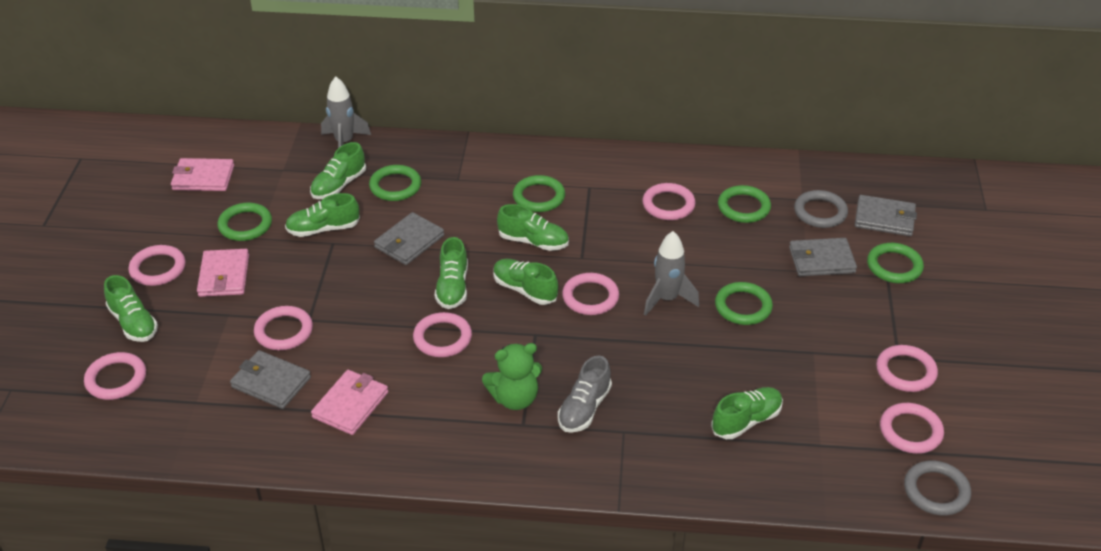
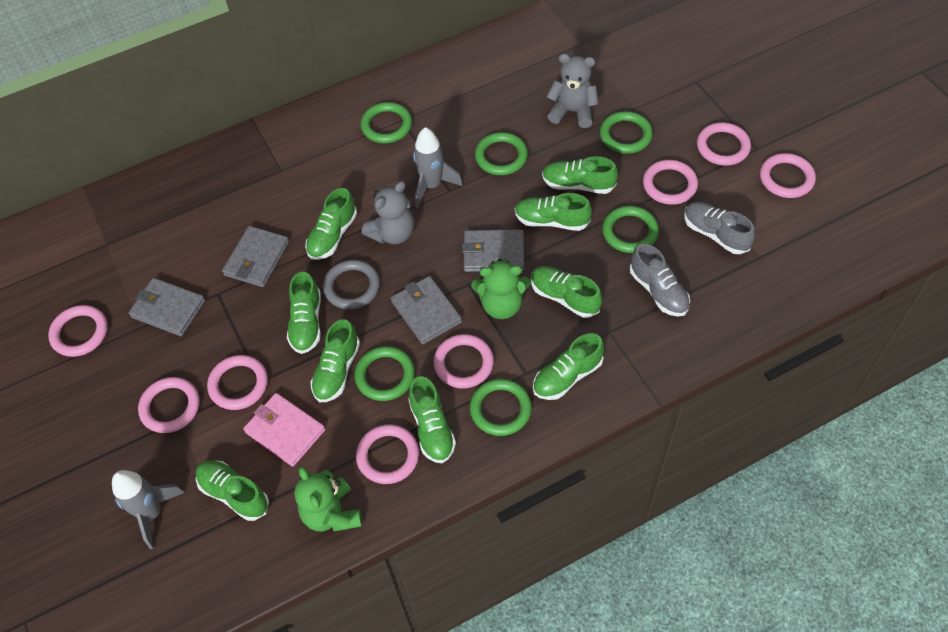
green shoe: [104,275,158,342] [285,193,360,237] [310,142,366,199] [435,237,468,309] [493,259,558,305] [497,204,569,251] [711,387,783,439] = 7 -> [196,460,269,521] [287,272,321,354] [305,188,357,260] [310,319,360,402] [408,376,456,463] [515,193,592,231] [531,266,602,318] [533,333,604,400] [542,156,618,194] = 9
green teddy bear: [482,343,542,410] = 1 -> [294,466,362,532] [471,258,531,319] = 2
grey ring: [794,190,848,228] [904,460,971,515] = 2 -> [323,260,380,310] = 1
grey shoe: [558,355,612,433] = 1 -> [630,244,690,317] [684,202,755,254] = 2
grey teddy bear: none = 0 -> [362,181,414,244] [546,53,599,128] = 2
pink wallet: [171,158,234,191] [197,249,249,297] [311,370,388,435] = 3 -> [243,393,325,467] = 1

